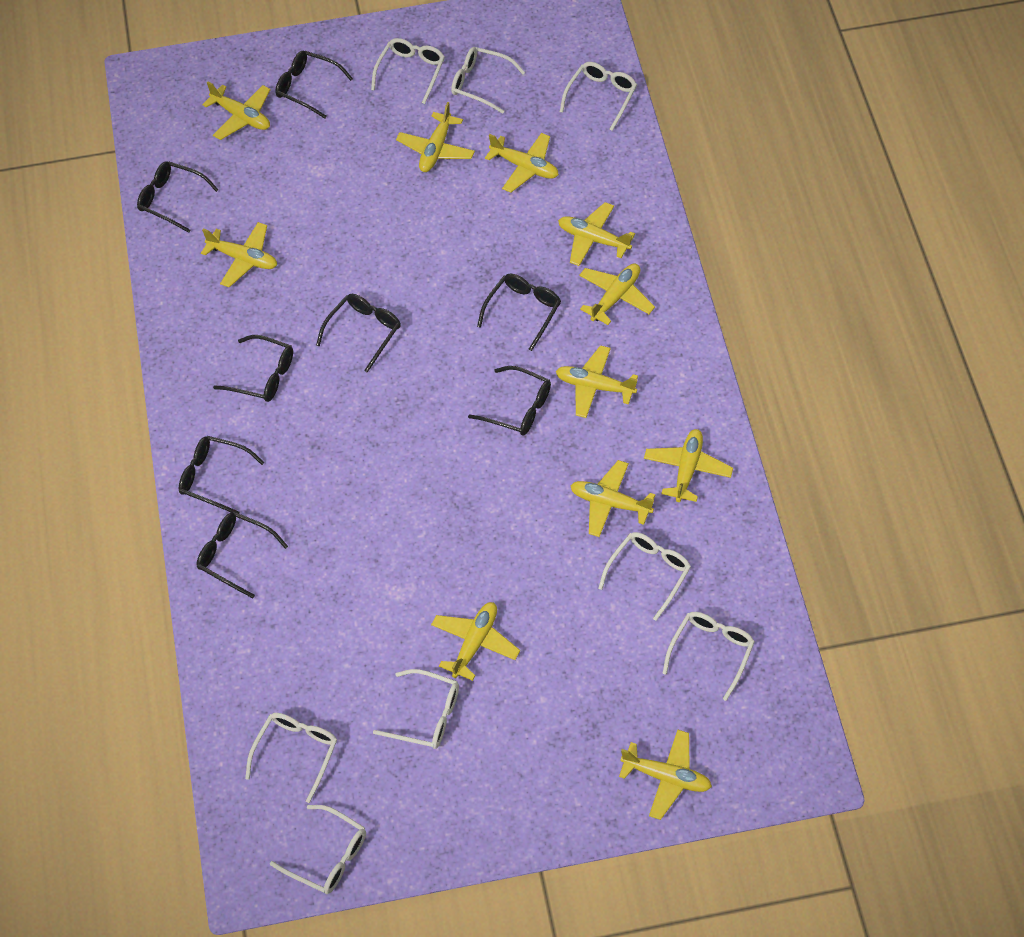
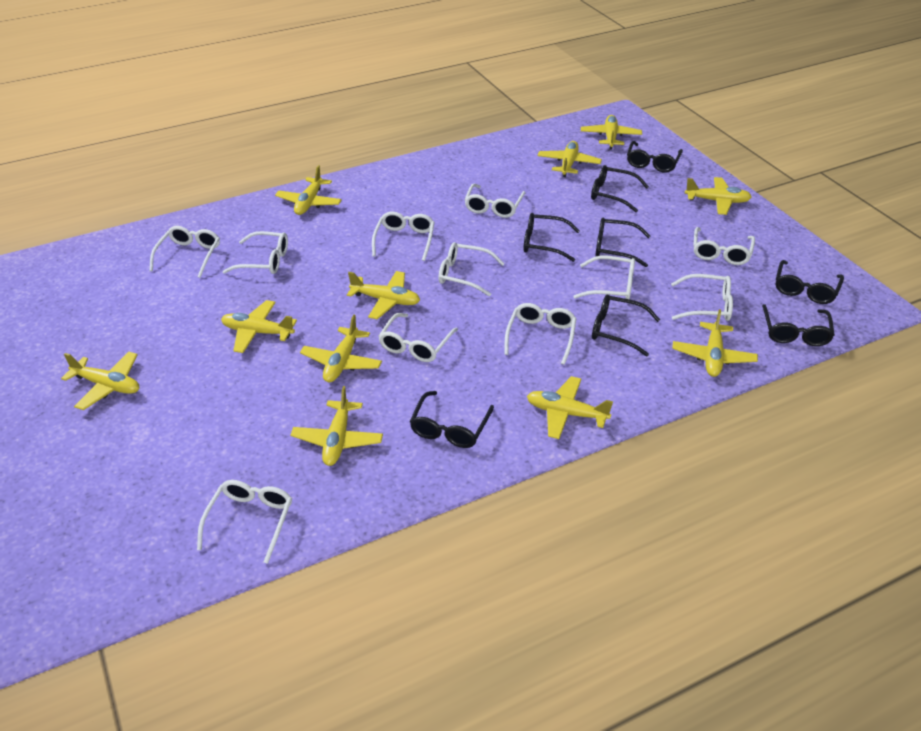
white glasses: [245,713,337,803] [270,805,366,894] [371,38,445,104] [373,669,459,749] [451,47,525,114] [560,62,637,131] [598,532,691,621] [662,612,755,701] = 8 -> [149,226,220,278] [197,480,292,564] [223,231,288,274] [372,212,435,261] [378,313,458,362] [438,242,505,296] [465,184,525,218] [505,303,577,365] [573,256,635,300] [671,274,733,321] [693,227,755,265] = 11

